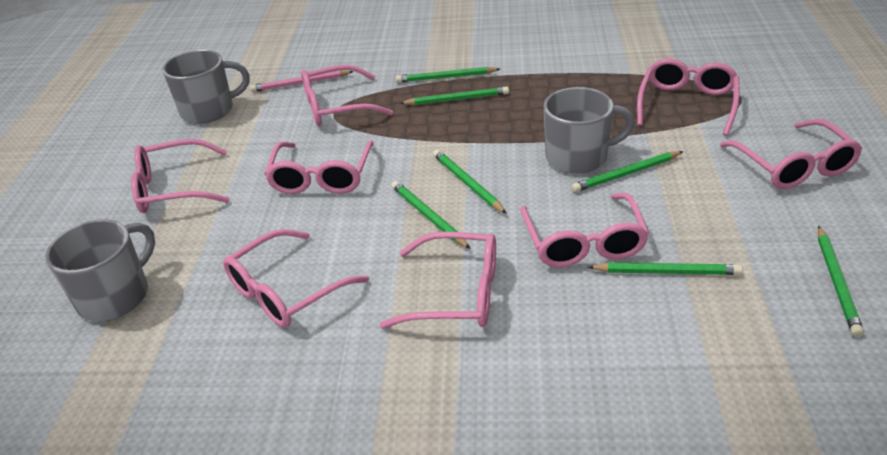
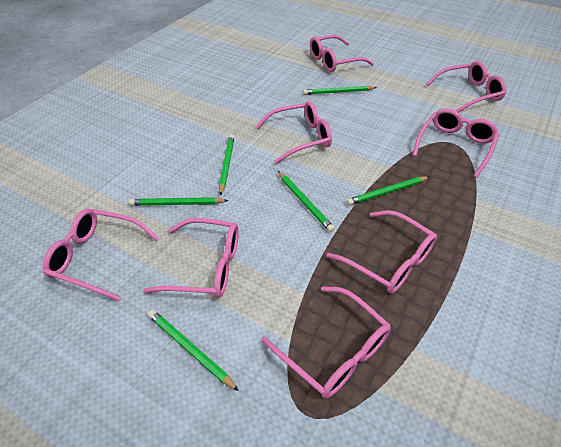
green pencil: [391,181,471,249] [396,67,500,83] [400,86,509,105] [433,149,507,214] [572,151,683,192] [588,262,743,275] [818,226,864,337] = 7 -> [129,197,229,206] [148,310,239,391] [219,135,235,196] [278,171,335,232] [303,86,377,95] [347,176,429,205] = 6
grey mug: [45,219,155,321] [163,50,250,124] [544,87,635,174] = 3 -> none = 0
pink pencil: [250,70,354,92] = 1 -> none = 0

